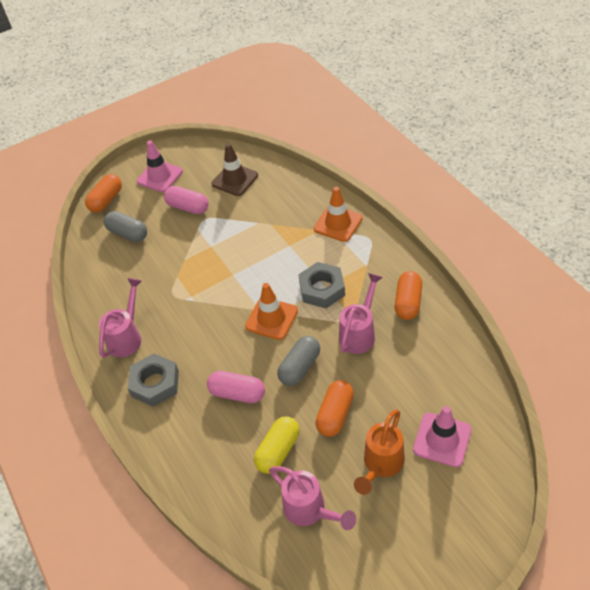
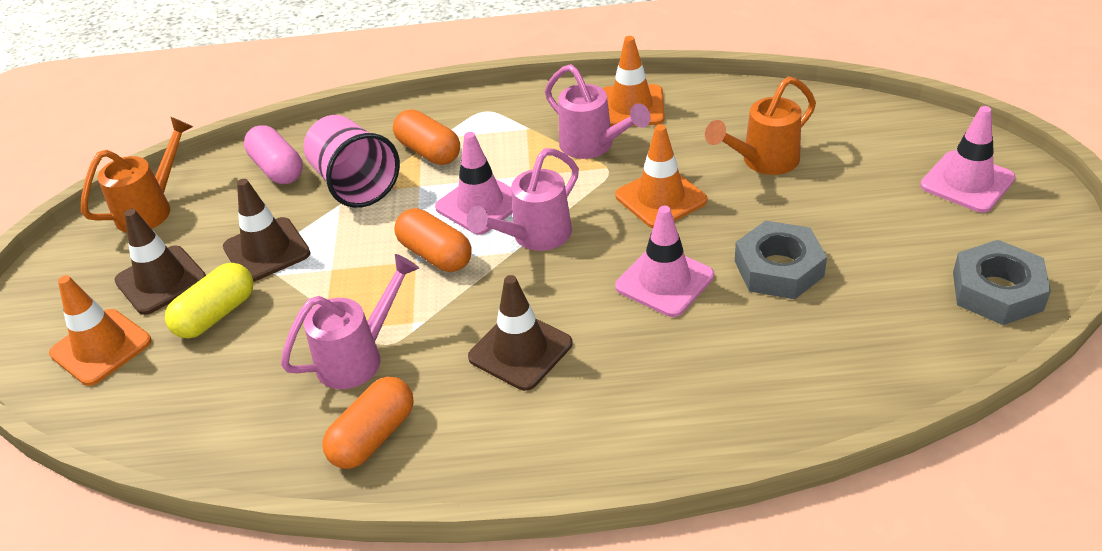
brown traffic cone: [211,143,258,196] = 1 -> [115,209,206,315] [223,179,310,282] [468,275,572,391] = 3
grey capsule: [104,211,147,242] [277,336,320,386] = 2 -> none = 0
orange traffic cone: [245,283,298,340] [314,187,363,242] = 2 -> [49,275,152,386] [602,36,664,127] [615,124,707,228] = 3
orange watering can: [354,409,405,495] = 1 -> [81,117,193,233] [705,77,816,175] = 2
pink capsule: [164,186,209,214] [207,371,265,403] = 2 -> [244,125,303,184] = 1
pink cup: none = 0 -> [303,115,400,208] = 1
pink traffic cone: [137,140,183,192] [413,406,471,467] = 2 -> [435,132,513,235] [615,206,714,317] [920,106,1016,213] = 3

